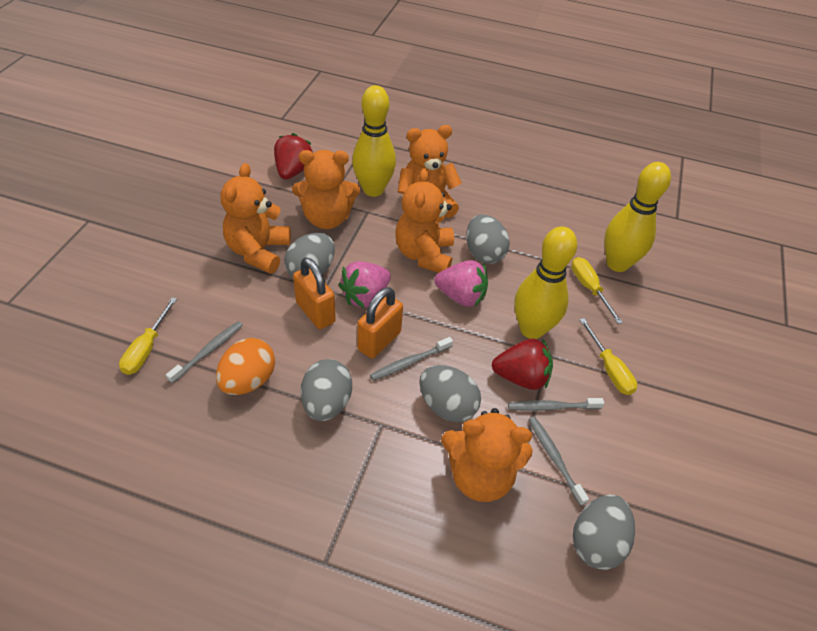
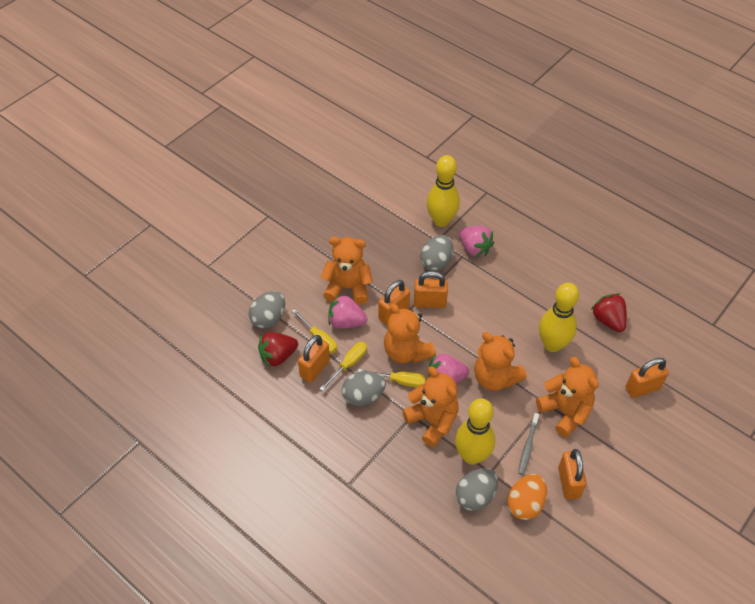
grey egg: [284,233,335,277] [301,359,352,421] [419,365,481,422] [466,214,510,264] [573,495,635,570] = 5 -> [249,291,285,328] [342,371,386,406] [421,235,453,271] [456,468,498,511] = 4
grey toothbrush: [166,321,243,384] [370,337,453,381] [508,398,604,411] [528,417,589,506] = 4 -> [518,413,539,475] = 1
orange padlock: [293,258,336,329] [357,287,403,358] = 2 -> [298,335,330,383] [378,280,410,325] [414,271,448,308] [558,449,586,499] [625,358,669,398] = 5
pink strawberry: [339,261,391,308] [434,260,488,307] = 2 -> [328,295,367,329] [429,354,469,384] [460,226,494,257] = 3

